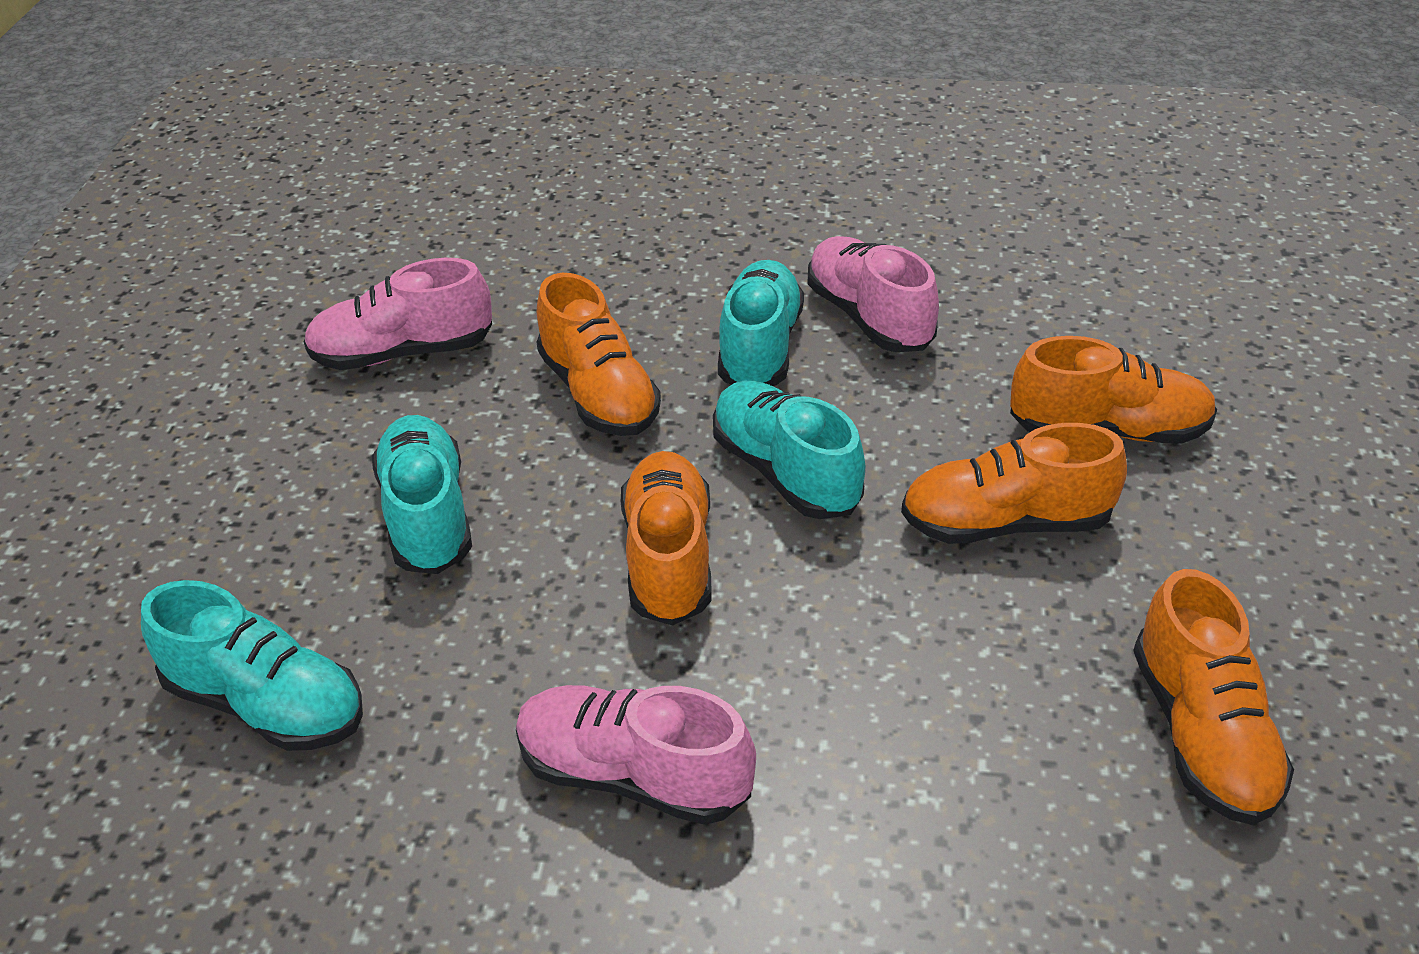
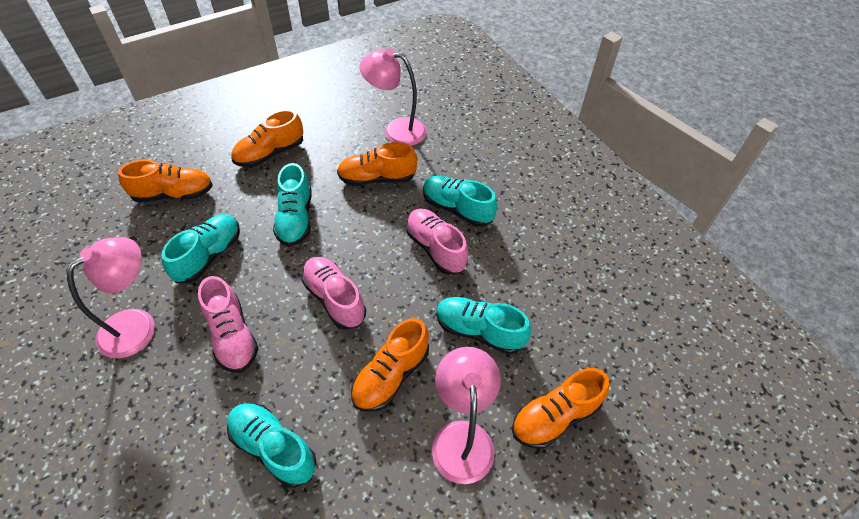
pink lamp: none = 0 -> [67,237,155,359] [360,48,427,146] [432,347,501,484] = 3
turquoise shoe: [141,580,363,751] [372,415,472,574] [713,381,865,519] [718,260,804,386] = 4 -> [161,214,240,283] [227,403,317,488] [273,163,312,247] [423,176,497,227] [436,297,531,355] = 5

